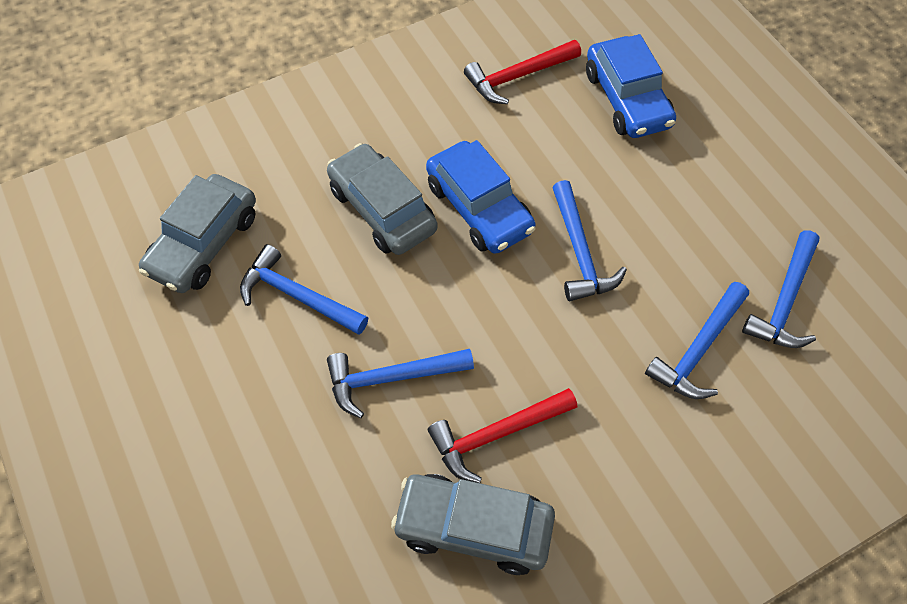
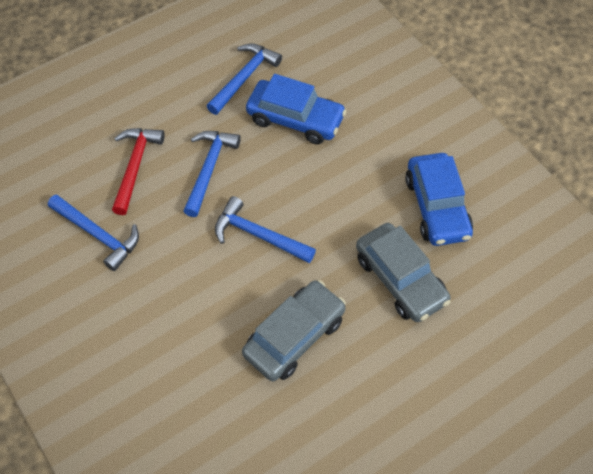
blue hammer: [240,244,368,335] [327,349,474,418] [552,180,627,301] [645,282,749,399] [742,231,819,348] = 5 -> [48,194,139,271] [183,131,241,217] [207,44,282,115] [215,196,316,263] = 4
grey car: [139,174,256,293] [327,143,438,255] [391,474,555,575] = 3 -> [242,280,346,381] [356,223,451,322] = 2
red hammer: [428,388,577,483] [464,40,581,104] = 2 -> [112,128,165,215] = 1

